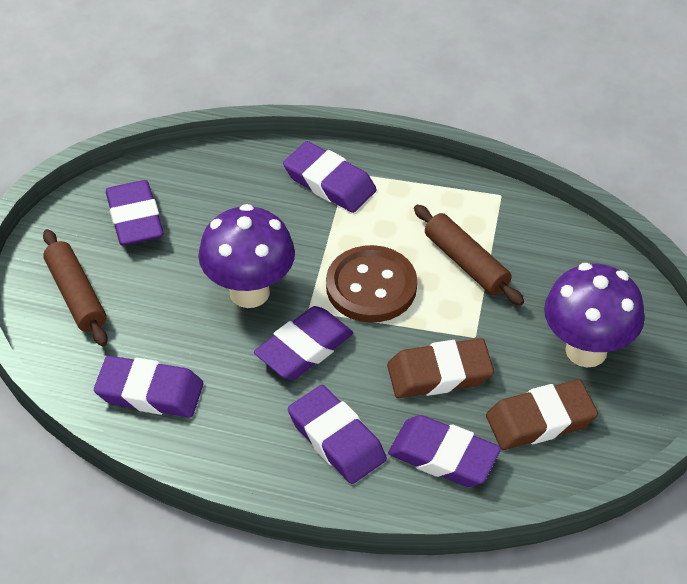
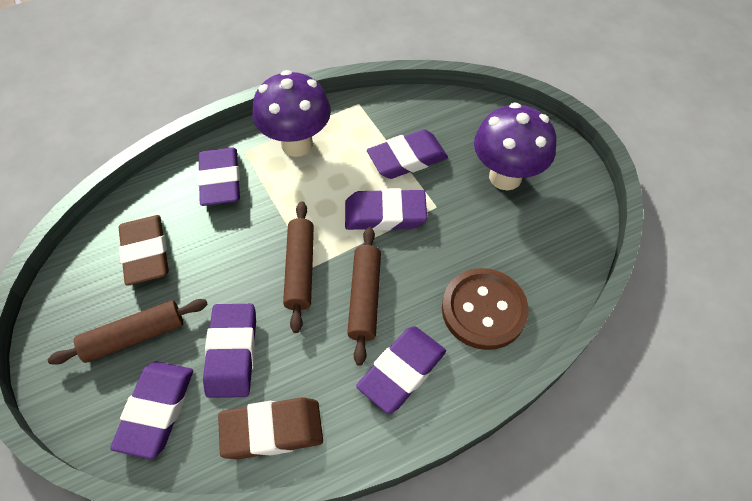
brown rolling pin: [43,229,108,346] [414,205,524,306] = 2 -> [48,299,208,365] [283,201,314,333] [347,227,381,366] = 3

